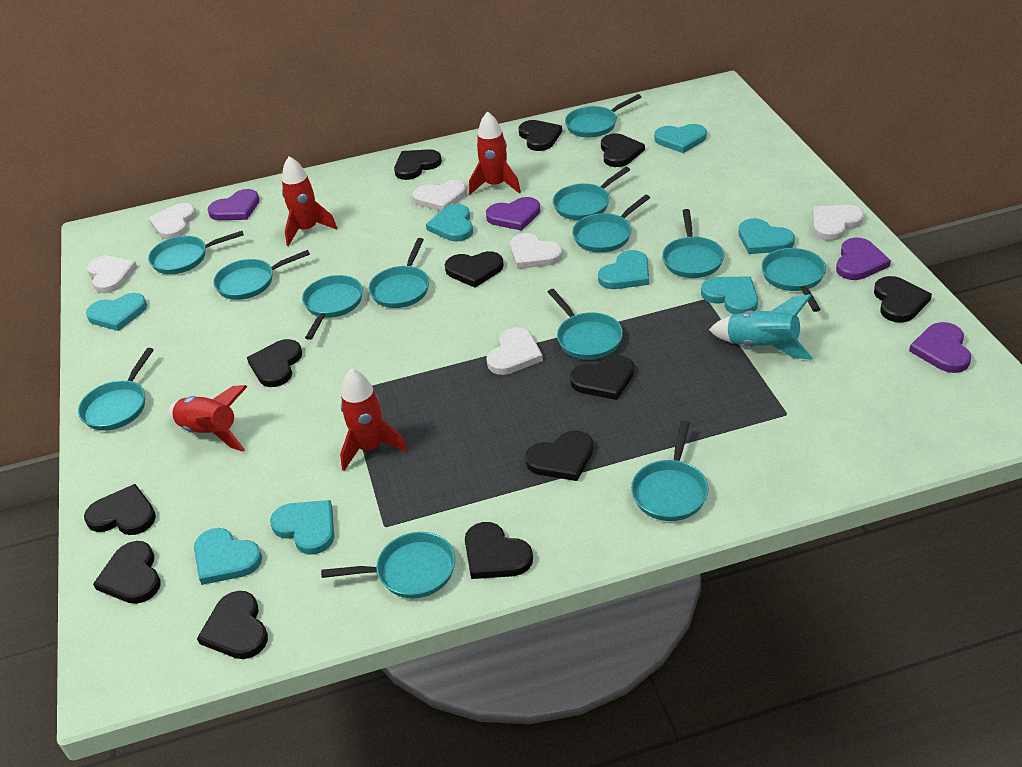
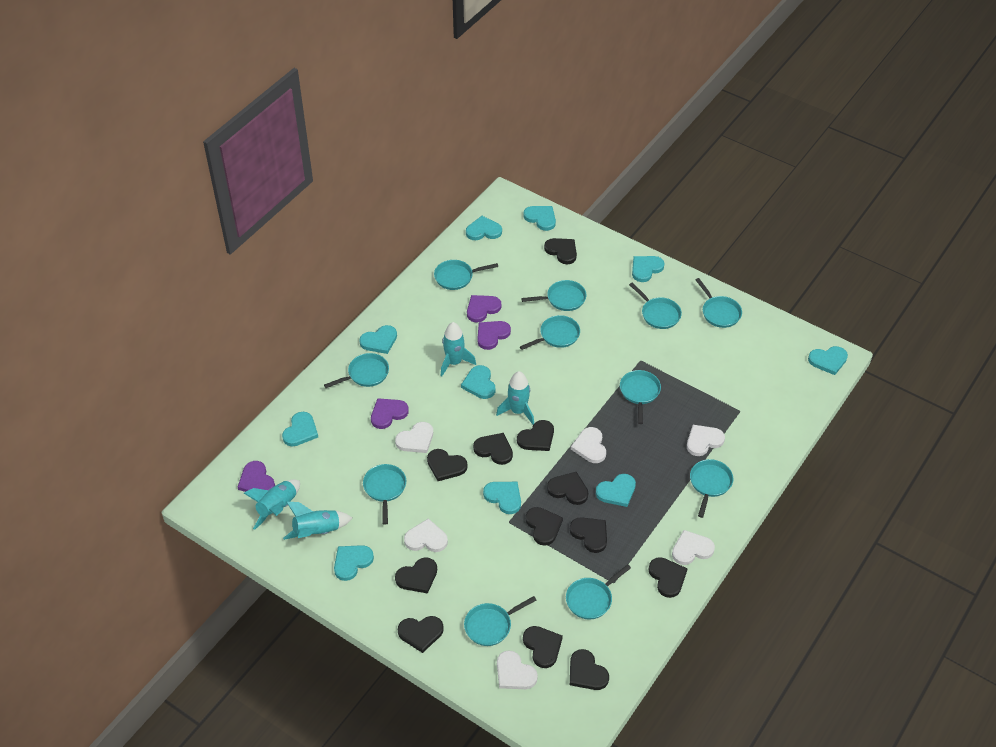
red rocket: [169,385,247,452] [282,156,337,246] [340,368,408,471] [469,111,521,195] = 4 -> none = 0
turquoise heart: [86,293,147,331] [194,528,262,585] [270,500,334,554] [426,204,473,242] [598,250,649,289] [654,124,707,153] [701,276,758,314] [739,218,795,254] = 8 -> [282,412,318,446] [334,545,374,581] [359,325,397,354] [461,365,495,399] [466,216,502,240] [483,482,521,514] [523,206,556,231] [596,474,636,507] [632,256,665,282] [808,346,848,375] = 10
turquoise pan: [78,348,154,431] [148,231,244,274] [213,250,310,300] [302,275,363,340] [321,532,455,598] [369,238,429,308] [548,289,623,360] [553,167,630,220] [565,94,641,138] [572,195,650,253] [631,420,708,521] [662,209,724,278] [761,248,826,312] = 13 -> [324,353,389,388] [363,464,406,525] [434,260,498,290] [464,596,536,646] [520,315,580,350] [521,280,586,311] [566,564,631,620] [620,370,661,424] [629,282,682,329] [690,459,734,518] [695,278,742,328] = 11
turquoise rocket: [709,294,812,360] = 1 -> [244,479,300,530] [283,502,352,540] [441,322,476,376] [496,371,534,425] = 4

